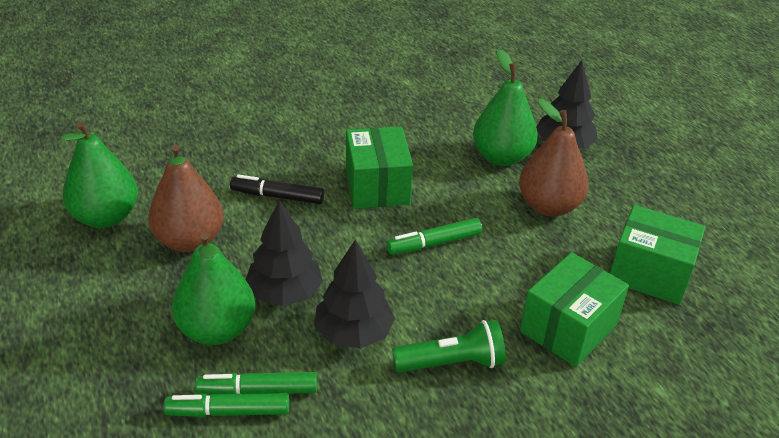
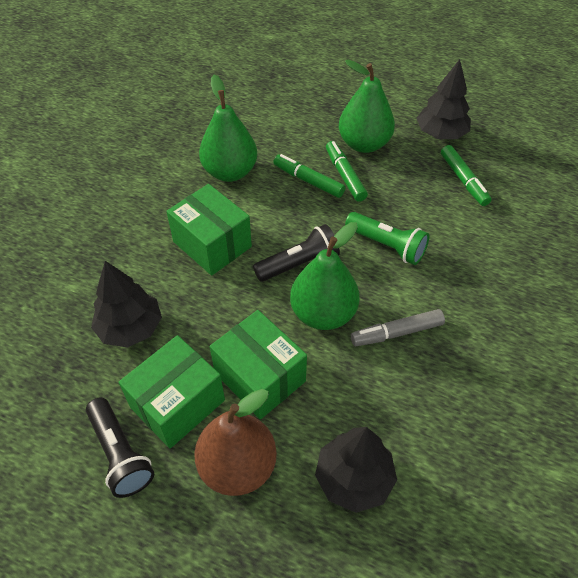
black flashlight: none = 0 -> [86,398,154,498] [253,224,340,282] = 2
black marker: [230,175,324,204] = 1 -> none = 0
brown pear: [148,145,224,252] [519,99,589,216] = 2 -> [194,389,277,496] = 1
grey marker: none = 0 -> [351,309,445,346] = 1

